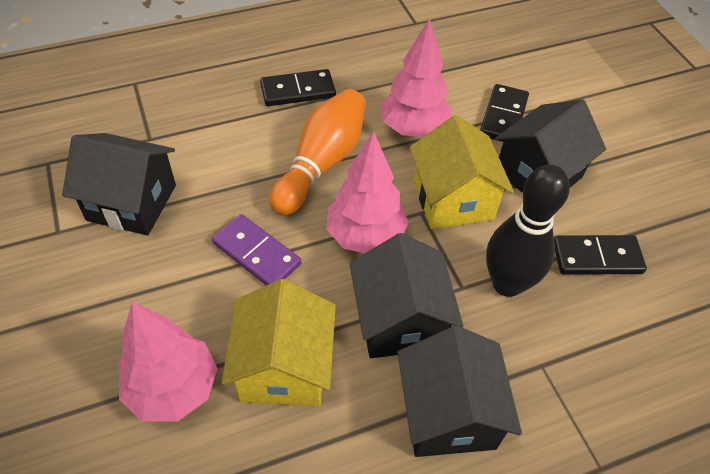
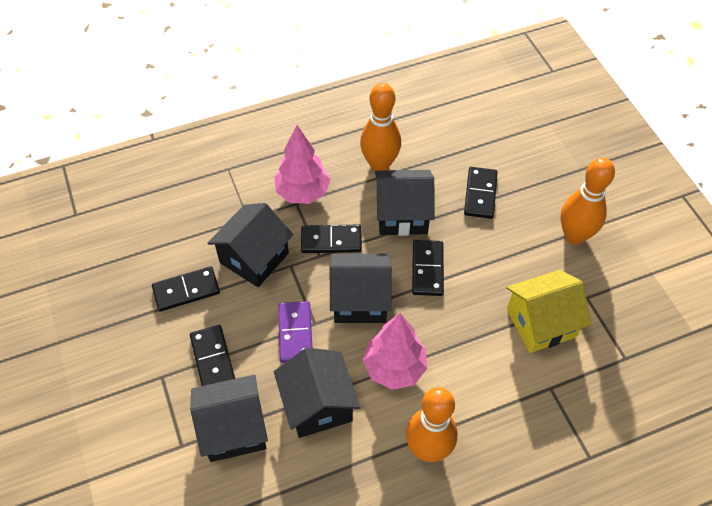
black bowling pin: [486,164,570,297] = 1 -> none = 0
black domino: [260,69,336,106] [480,84,529,142] [554,235,647,275] = 3 -> [152,266,220,312] [190,325,235,386] [301,225,362,253] [412,240,444,296] [464,167,498,219] = 5
black house: [62,133,176,235] [350,233,463,358] [398,326,522,457] [495,99,606,193] = 4 -> [190,375,268,462] [208,203,293,287] [274,348,361,438] [330,254,392,323] [375,170,434,236] = 5
orange bowling pin: [269,89,366,216] = 1 -> [360,83,401,171] [406,387,458,462] [561,158,615,245] = 3
pink tree: [118,301,217,422] [326,132,409,253] [380,18,452,137] = 3 -> [274,125,331,204] [363,313,427,390] = 2
yellow house: [222,279,336,406] [410,115,514,229] = 2 -> [506,270,592,353] = 1

